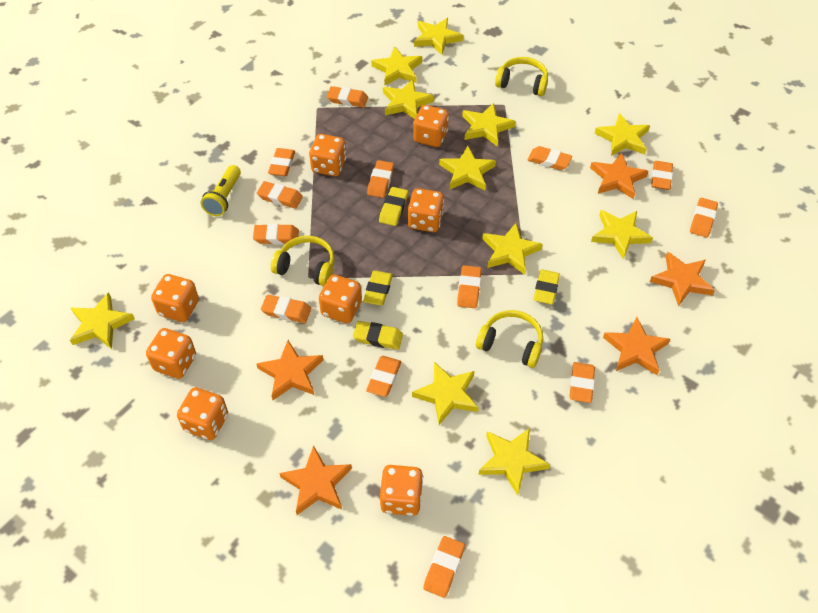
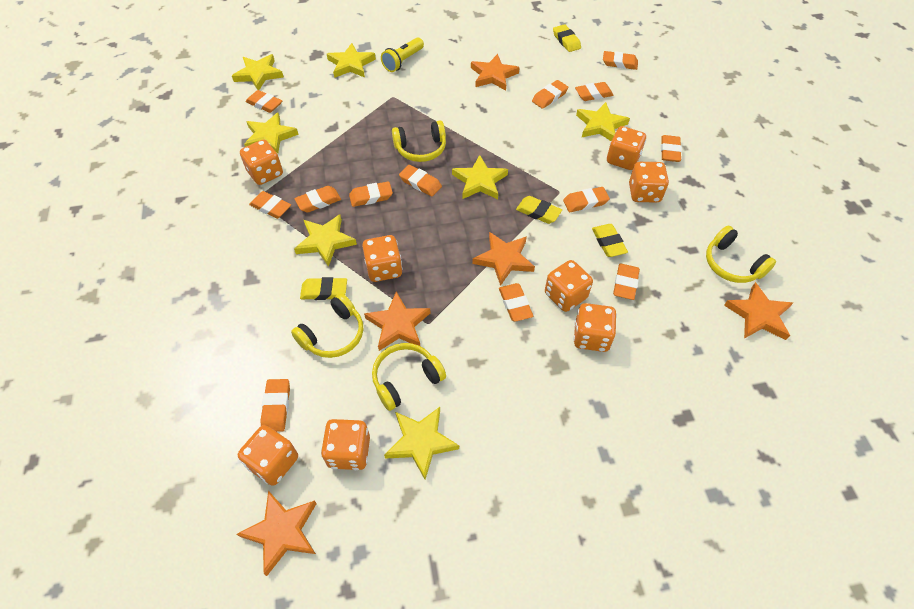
yellow headphones: [271,236,335,286] [476,310,543,368] [495,57,548,96] = 3 -> [291,293,363,358] [372,343,446,411] [392,120,446,162] [706,226,776,283] = 4
yellow star: [70,292,135,349] [371,47,422,86] [383,79,434,119] [412,362,479,425] [414,18,463,55] [439,146,496,190] [462,103,516,147] [478,428,550,495] [482,223,543,275] [591,210,653,260] [595,113,650,156] = 11 -> [232,54,284,90] [244,113,299,154] [294,214,357,267] [327,43,376,78] [384,407,459,479] [452,155,508,199] [576,102,630,141] = 7

